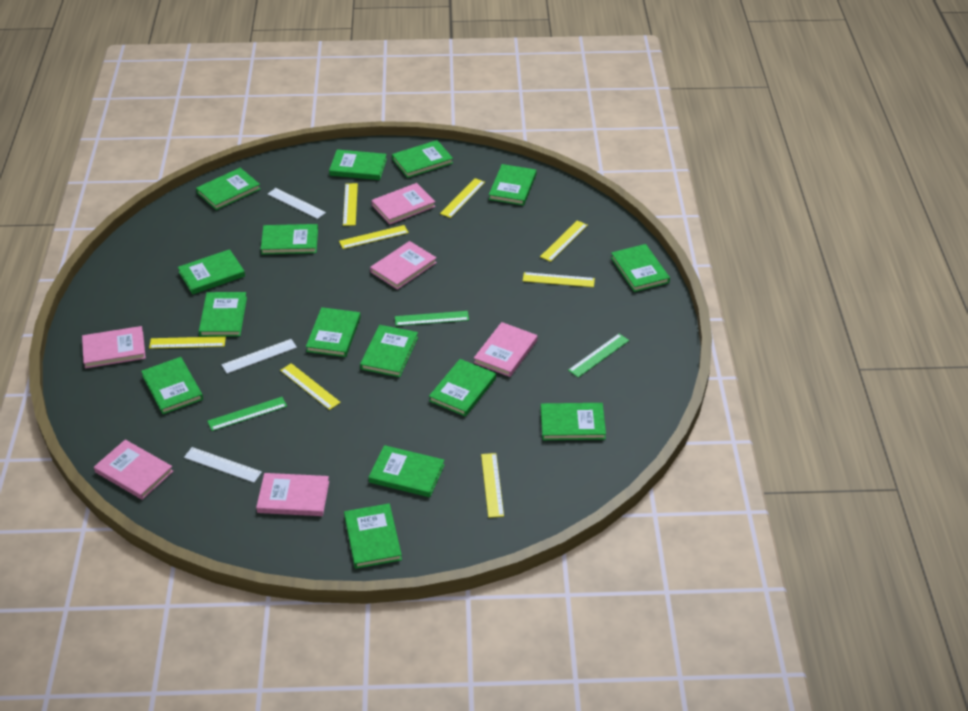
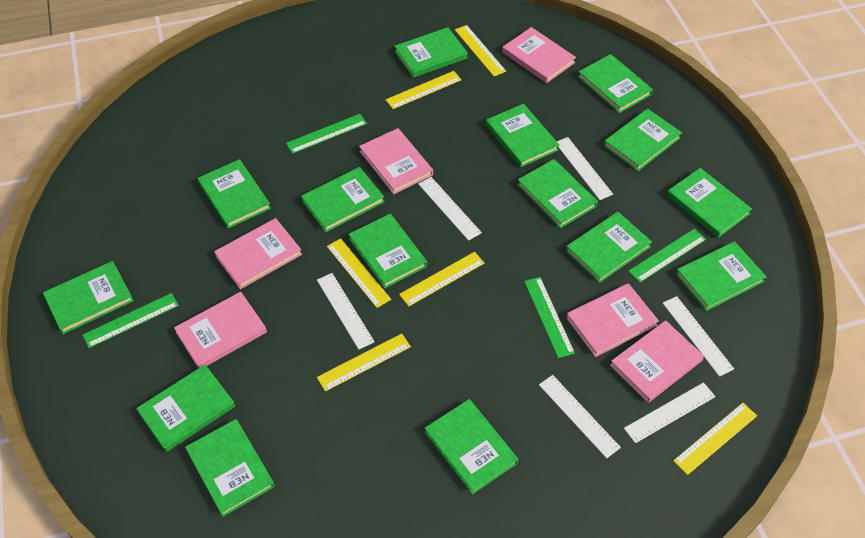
green ruler: [207,397,287,431] [395,311,469,326] [568,334,629,378] = 3 -> [83,293,179,348] [286,114,367,154] [524,277,575,358] [628,229,706,283] = 4
white ruler: [184,447,262,483] [222,339,297,374] [268,188,326,219] = 3 -> [317,273,375,350] [418,177,482,241] [539,375,621,458] [557,137,613,200] [624,382,715,443] [663,296,734,377] = 6
yellow ruler: [149,336,226,349] [280,363,341,410] [339,225,409,249] [343,183,358,226] [440,178,485,218] [481,453,504,518] [523,272,595,287] [540,220,588,262] = 8 -> [317,334,411,392] [327,238,391,308] [386,71,461,109] [399,252,484,306] [455,25,506,76] [673,403,757,475] = 6

